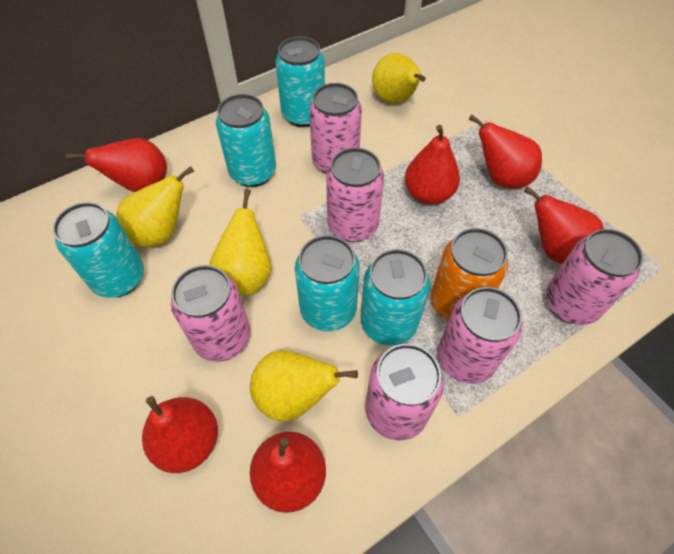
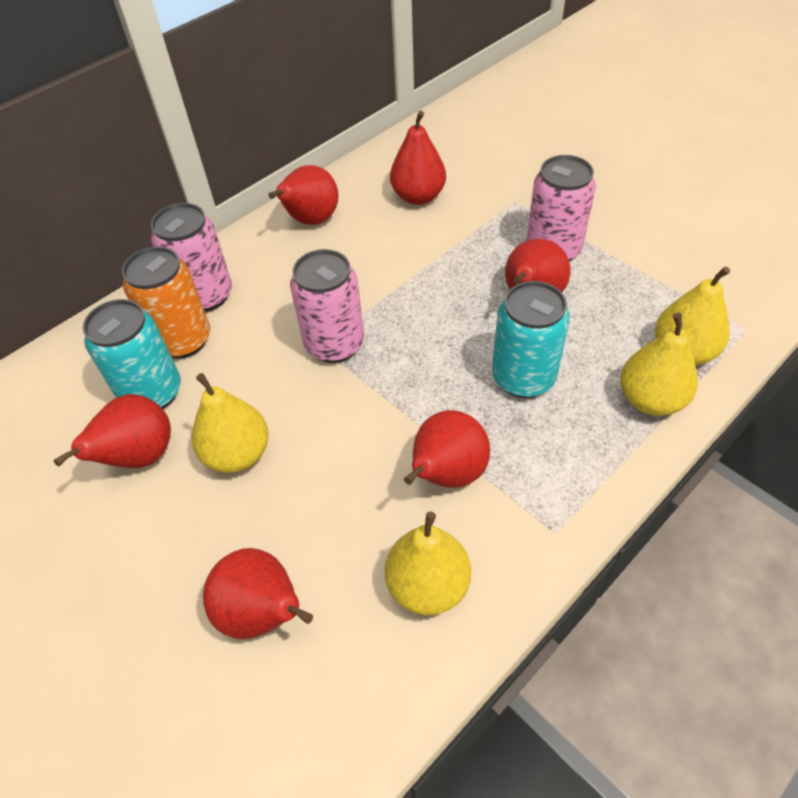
pink can: [171,265,251,362] [309,83,362,174] [326,148,384,242] [365,344,444,441] [438,287,522,384] [546,229,643,325] = 6 -> [151,203,232,312] [290,249,364,363] [526,155,596,261] = 3
turquoise can: [53,202,144,298] [216,94,276,187] [275,36,325,127] [295,235,360,331] [361,249,430,346] = 5 -> [83,299,181,409] [492,281,570,398] = 2

